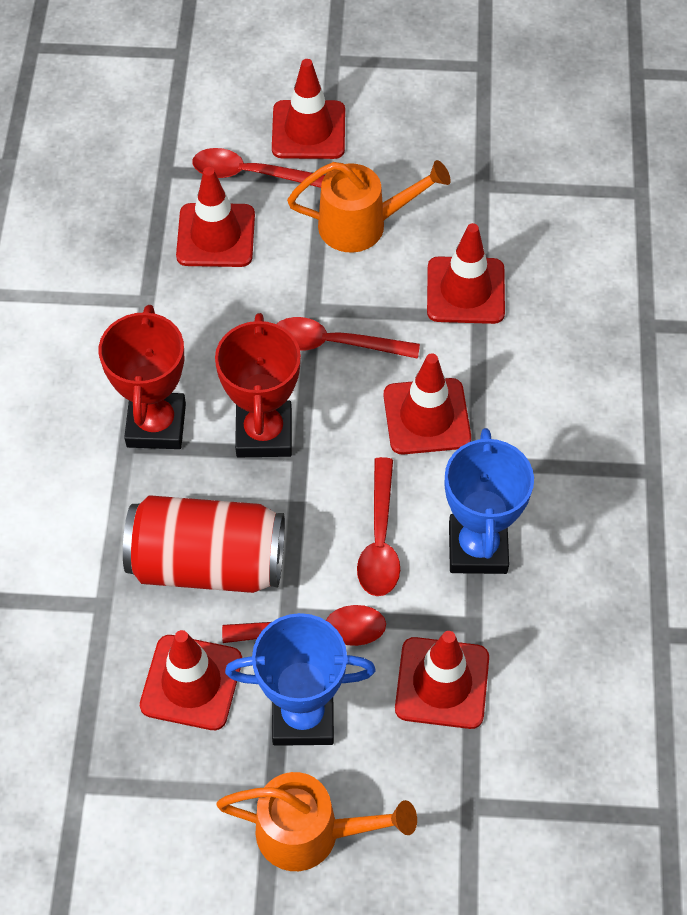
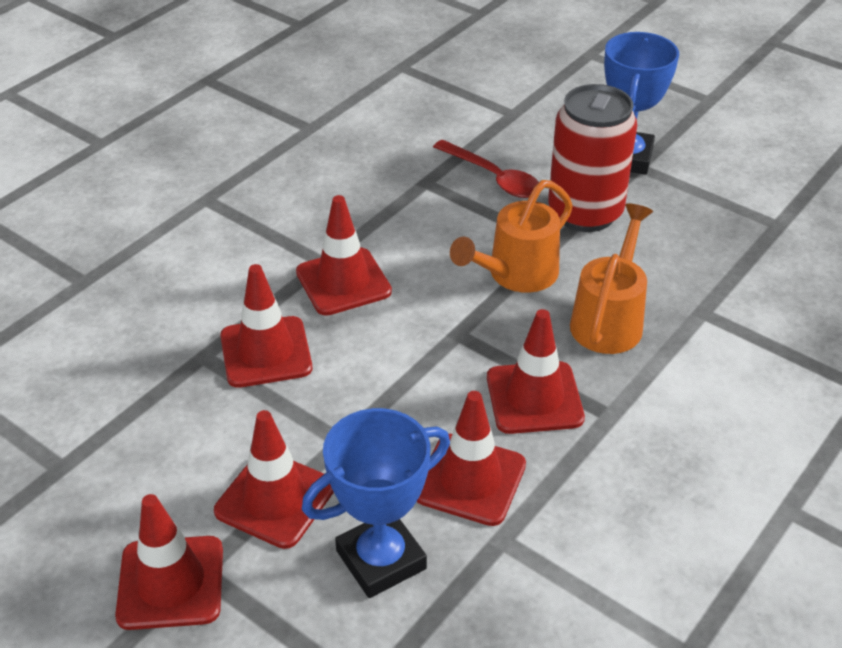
red spoon: [193,148,325,188] [222,605,386,646] [277,317,420,359] [357,457,400,596] = 4 -> [433,140,539,198] = 1
red trophy: [99,305,186,449] [215,313,301,457] = 2 -> none = 0

